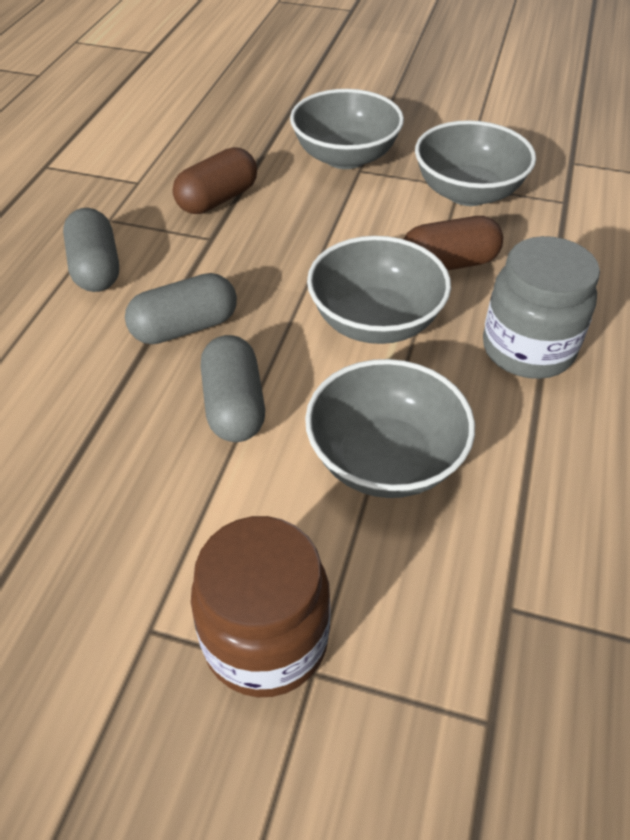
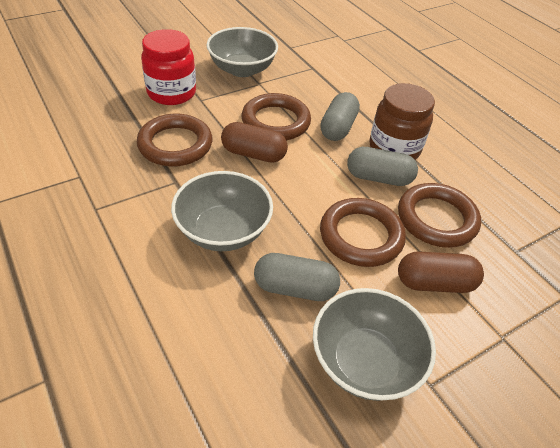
brown ring: none = 0 -> [137,114,212,167] [242,93,311,140] [320,198,406,267] [398,183,481,248] = 4
grey bowl: [290,89,404,169] [305,359,475,498] [307,236,451,344] [415,120,536,206] = 4 -> [171,171,273,251] [206,27,278,77] [313,288,436,401] = 3
grey jar: [483,236,600,379] = 1 -> none = 0
red jar: none = 0 -> [141,29,196,105] = 1

